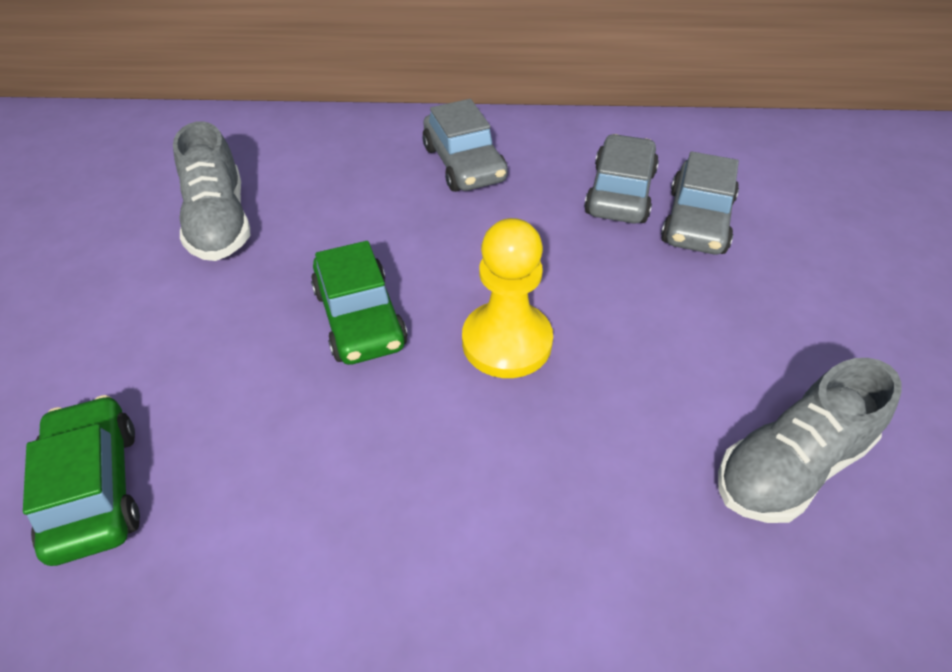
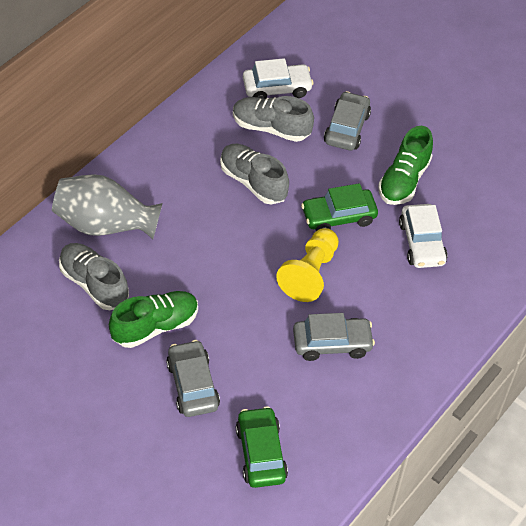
green shoe: none = 0 -> [109,291,198,348] [378,126,433,205] = 2
grey shoe: [173,121,250,261] [718,358,902,523] = 2 -> [59,243,129,310] [220,144,289,205] [233,96,314,142] = 3
grey vase: none = 0 -> [52,174,163,239] = 1
white car: none = 0 -> [243,58,314,99] [399,204,448,268] = 2

